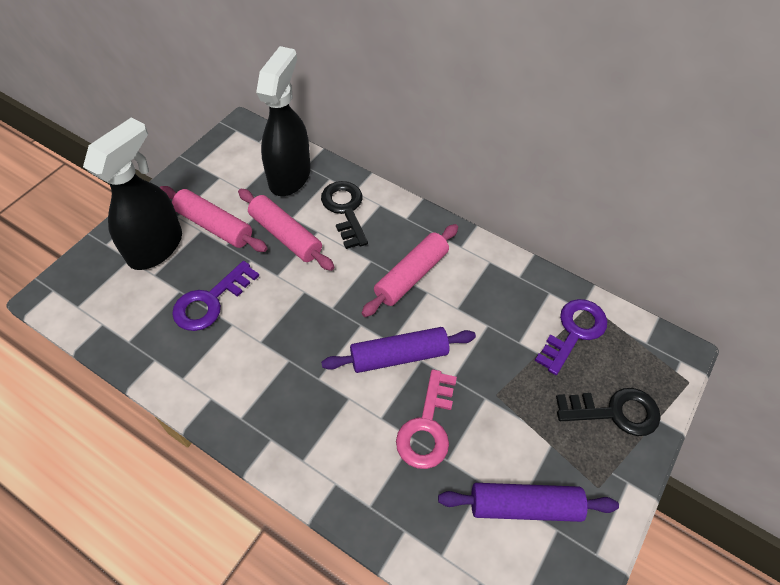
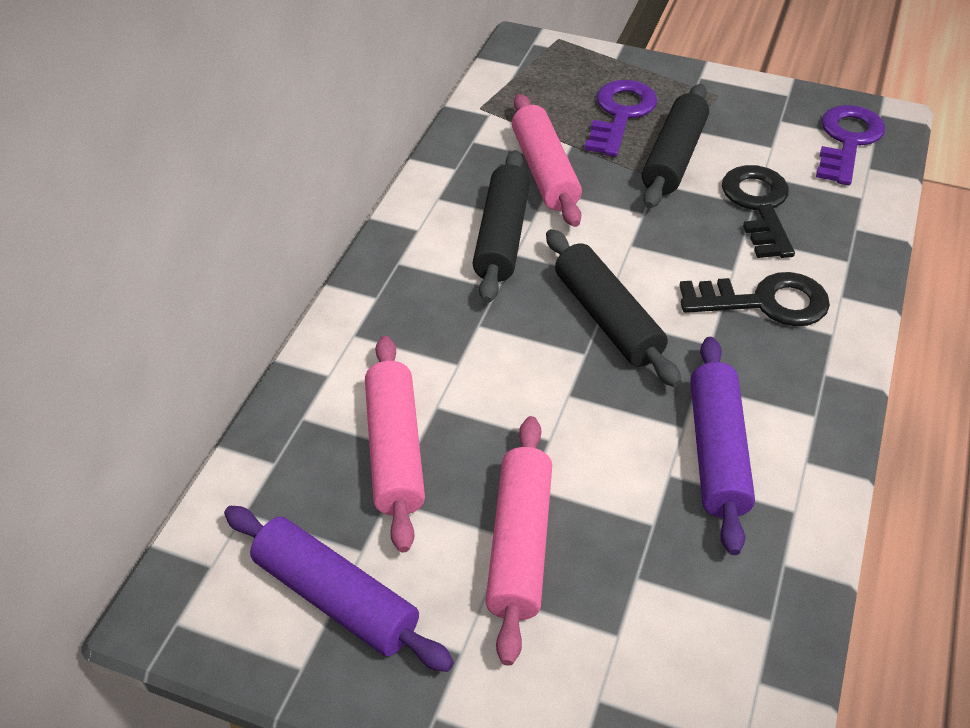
black rolling pin: none = 0 -> [472,150,530,303] [546,229,682,387] [642,84,709,209] = 3
black spray bottle: [83,118,182,270] [256,46,311,196] = 2 -> none = 0
pink key: [396,369,457,469] = 1 -> none = 0

